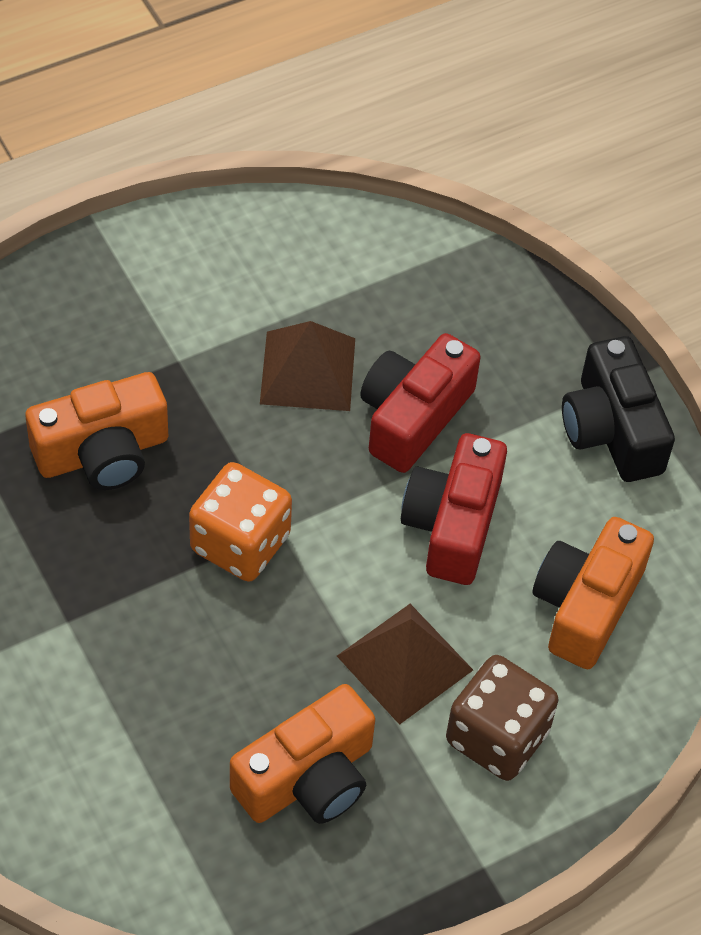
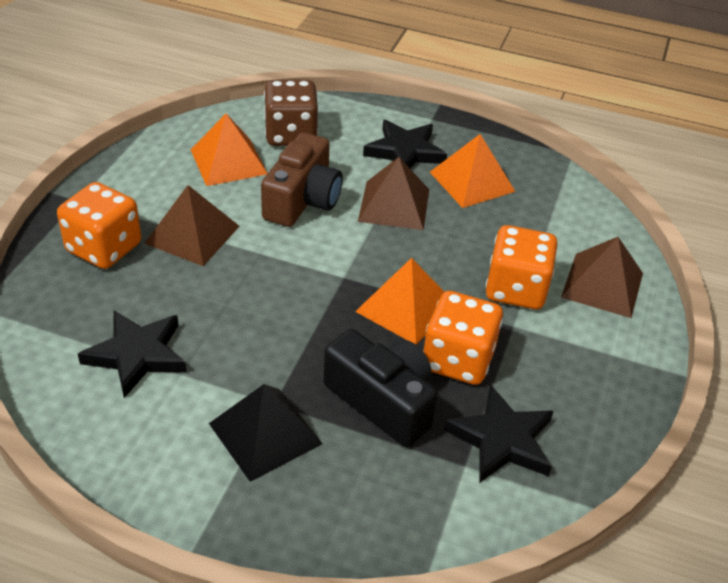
black pyramid: none = 0 -> [209,384,323,482] = 1
black star: none = 0 -> [78,311,187,398] [363,120,447,169] [444,384,554,482] = 3
brown camera: none = 0 -> [261,132,343,227] = 1
brown pyramid: [260,321,355,411] [337,604,473,725] = 2 -> [144,185,240,266] [358,157,429,230] [561,237,643,318] = 3
orange camera: [25,372,168,490] [230,684,375,824] [532,517,654,669] = 3 -> none = 0
orange dice: [189,462,292,582] = 1 -> [57,182,141,269] [423,291,503,385] [485,225,557,309] = 3
orange pyramid: none = 0 -> [191,113,268,186] [355,258,444,345] [430,134,516,208] = 3
red camera: [360,333,481,473] [401,433,507,585] = 2 -> none = 0

